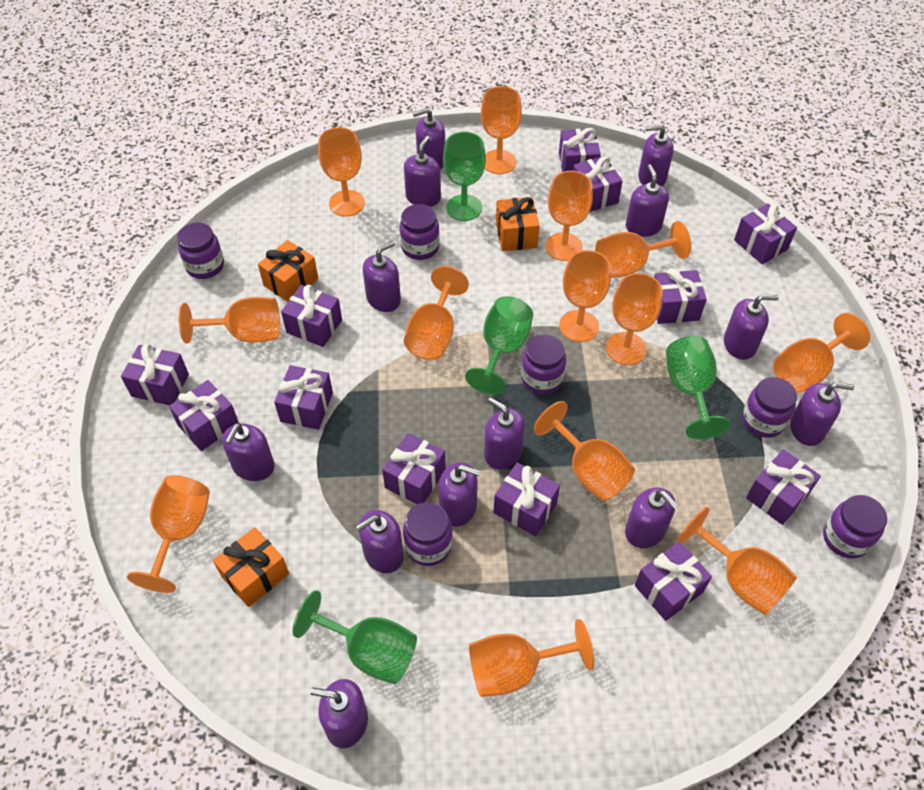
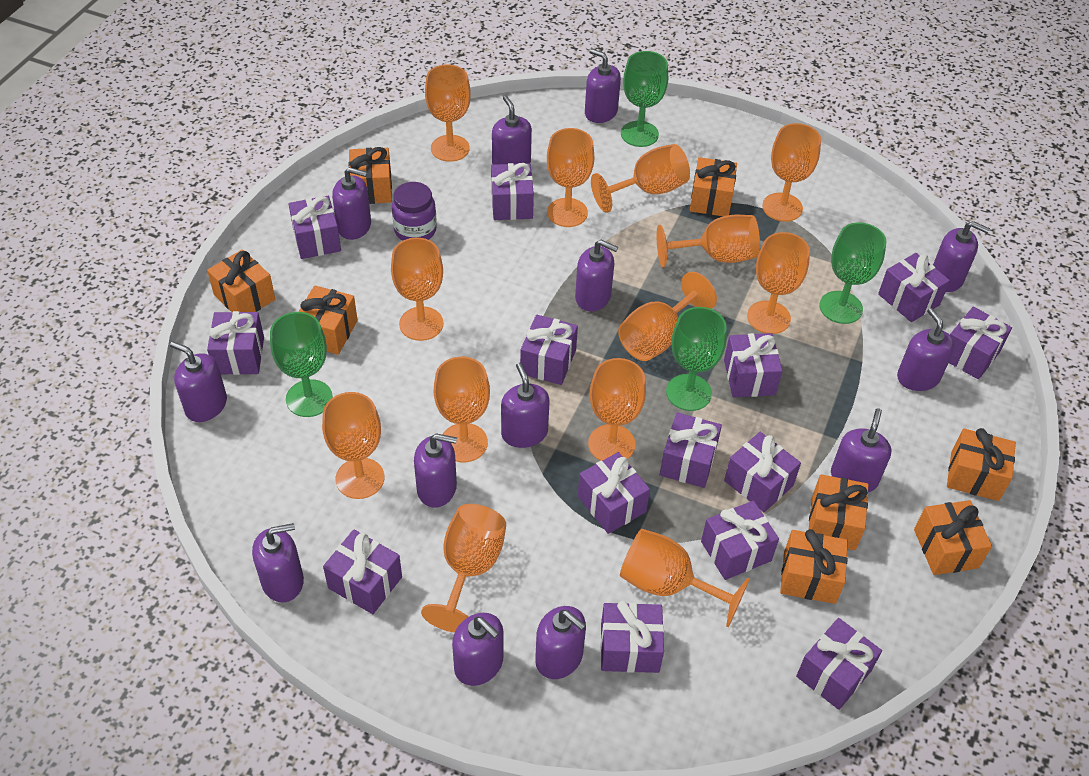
orange gift: [213,527,289,607] [258,240,319,302] [496,197,540,251] = 3 -> [207,250,275,312] [298,285,358,355] [348,147,392,204] [690,157,737,216] [780,529,848,604] [809,474,868,550] [914,500,992,575] [947,428,1016,501] = 8
purple gift: [121,344,189,405] [169,380,239,451] [274,365,333,430] [281,285,342,347] [382,433,446,505] [494,462,560,536] [559,128,601,172] [573,156,623,212] [635,541,712,621] [654,268,707,324] [734,203,797,264] [746,449,821,525] = 12 -> [207,311,264,375] [289,196,341,259] [323,529,402,614] [491,163,534,220] [520,315,578,385] [578,452,650,534] [600,601,664,673] [660,412,722,488] [701,501,779,580] [724,333,783,397] [724,432,801,512] [796,618,882,710] [878,253,950,322] [949,307,1012,379] = 14
purple jar: [177,222,224,279] [400,204,440,260] [403,502,453,566] [521,334,566,394] [742,377,797,438] [823,495,887,559] = 6 -> [392,182,437,241] = 1

